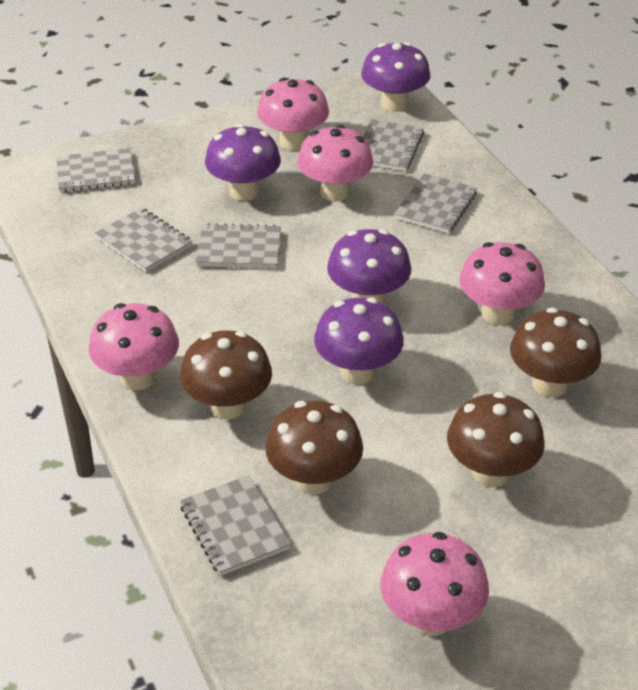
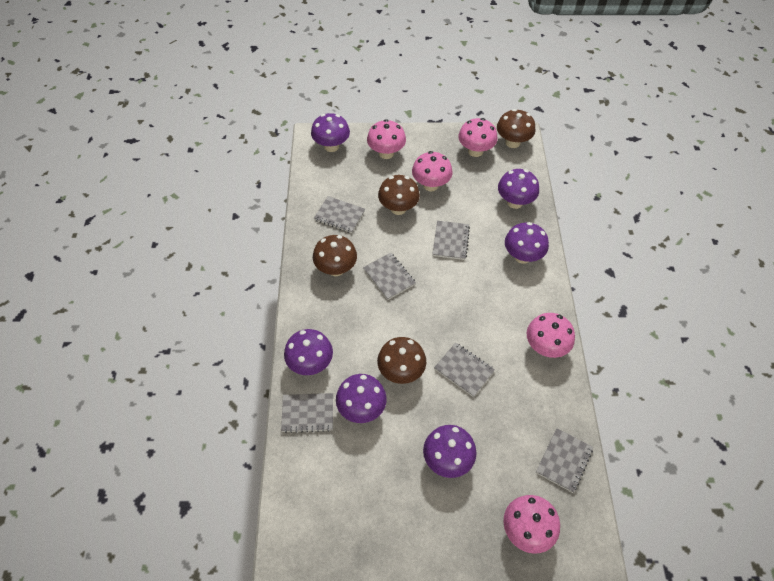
purple mushroom: [205,124,281,201] [314,297,404,384] [327,229,411,304] [361,42,430,112] = 4 -> [284,329,333,375] [311,113,350,152] [336,374,387,423] [423,425,476,478] [498,169,539,209] [505,222,549,264] = 6

